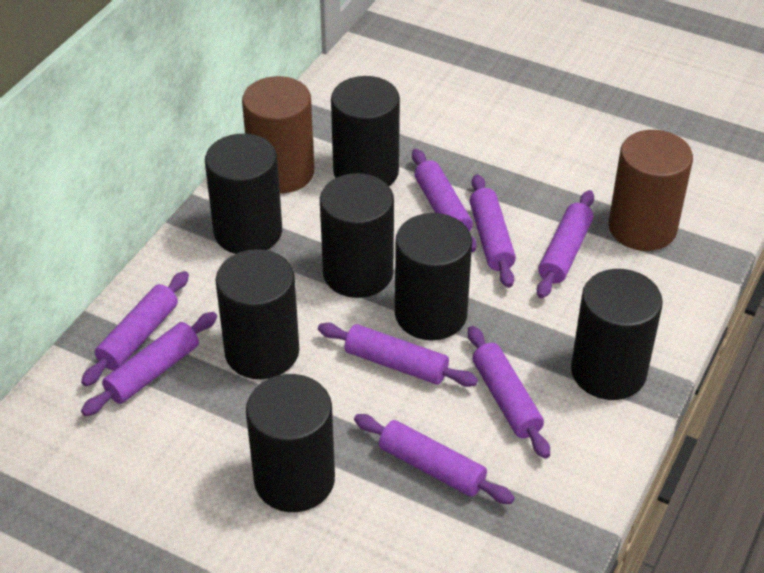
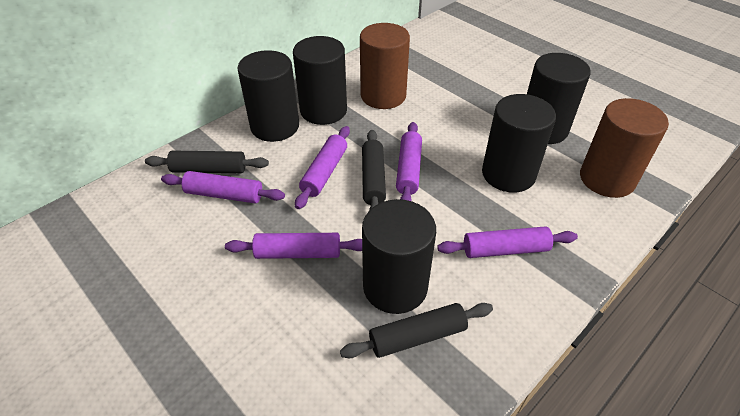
black cylinder: [205,134,282,254] [215,249,299,379] [246,374,335,512] [320,173,394,298] [331,76,400,186] [395,213,472,340] [571,269,663,400] = 7 -> [237,50,299,142] [293,36,347,125] [362,199,436,314] [482,94,556,193] [527,53,591,144] = 5
black rolling pin: none = 0 -> [145,151,269,173] [340,303,493,358] [362,130,386,210] = 3
purple rolling pin: [81,271,189,386] [81,312,217,416] [318,323,478,387] [354,414,515,504] [412,149,476,252] [468,326,550,459] [470,174,516,288] [537,190,594,298] = 8 -> [161,171,285,204] [225,233,362,259] [295,126,350,209] [396,122,422,201] [437,226,578,258] = 5

